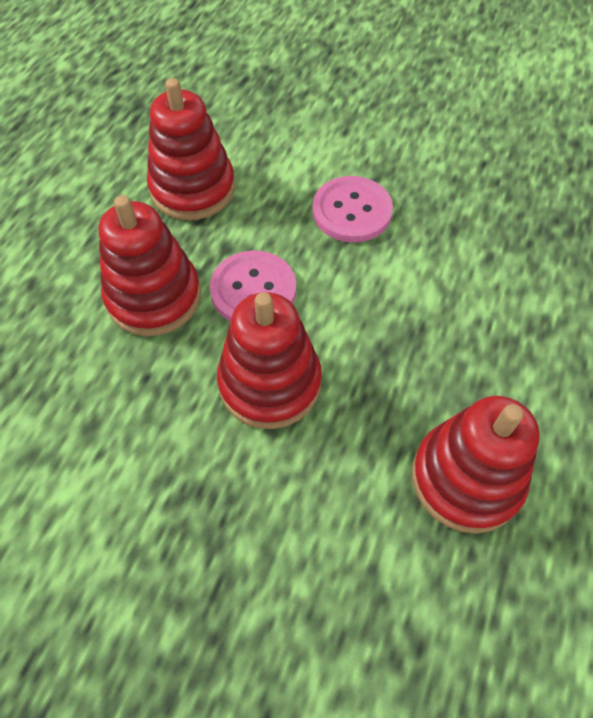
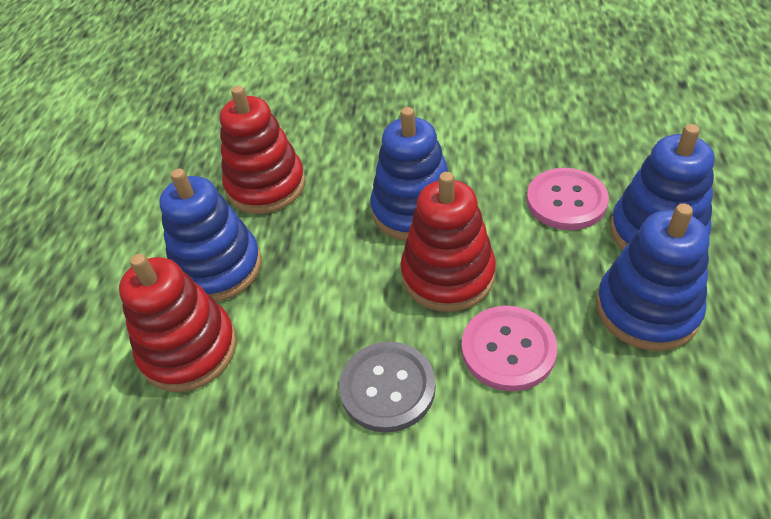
blue stacking toy: none = 0 -> [159,169,261,302] [370,107,449,241] [596,204,710,351] [610,124,715,250] = 4
grey button: none = 0 -> [339,341,436,433] = 1
red stacking toy: [99,195,201,336] [147,78,235,220] [217,292,322,429] [412,396,540,534] = 4 -> [119,254,237,392] [220,86,306,214] [400,172,496,312] = 3

